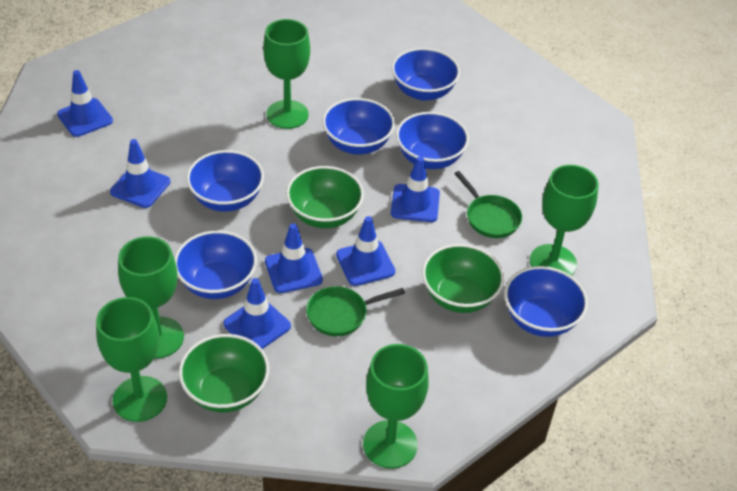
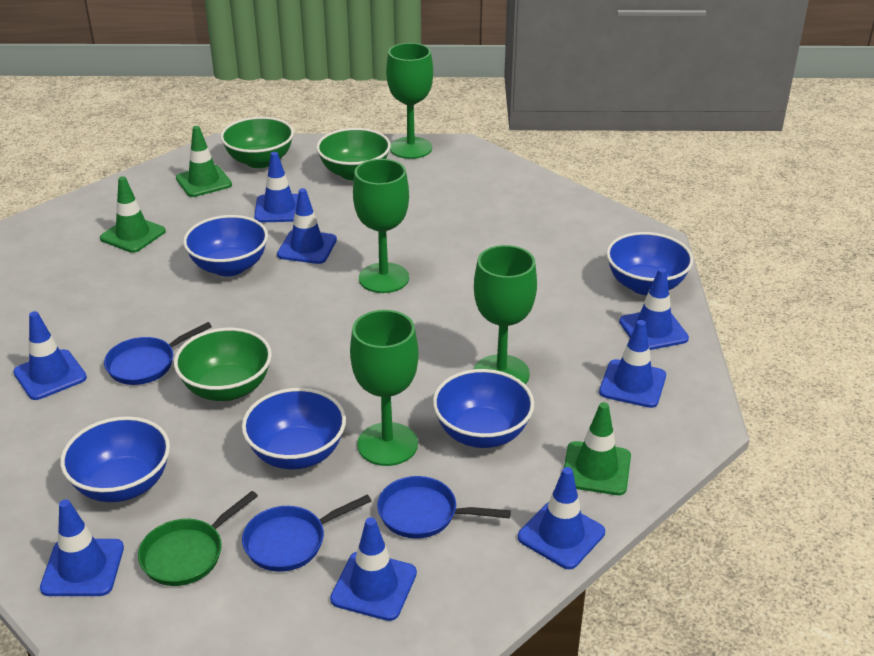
blue bowl: [174,231,257,299] [187,150,264,212] [323,98,395,155] [392,48,460,101] [396,112,469,169] [504,266,588,337] = 6 -> [60,416,170,502] [183,215,268,276] [242,388,346,469] [433,369,534,448] [606,232,693,295] = 5
blue pan: none = 0 -> [104,322,212,385] [242,494,371,572] [377,476,511,539] = 3
blue traffic cone: [57,70,113,137] [110,139,170,208] [224,278,291,349] [265,223,323,293] [336,216,395,286] [391,156,440,222] = 6 -> [13,311,87,400] [40,499,124,596] [254,152,298,222] [277,188,337,264] [330,517,417,621] [518,467,605,569] [599,320,666,408] [619,268,689,350] = 8
green goblet: [96,297,167,422] [118,236,184,359] [263,19,310,129] [363,344,429,469] [530,165,599,276] = 5 -> [350,310,419,466] [353,159,409,293] [386,43,433,159] [474,245,537,384] = 4
green pan: [306,286,405,336] [454,171,522,238] = 2 -> [138,491,258,586] = 1
green traffic cone: none = 0 -> [100,176,166,253] [176,126,232,197] [564,402,631,495] = 3

